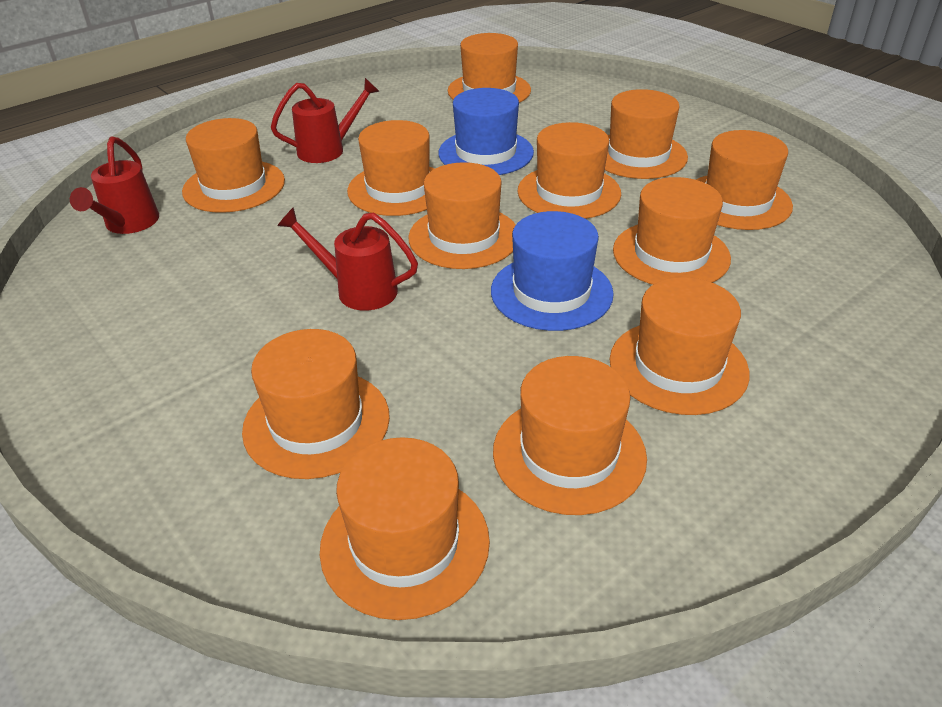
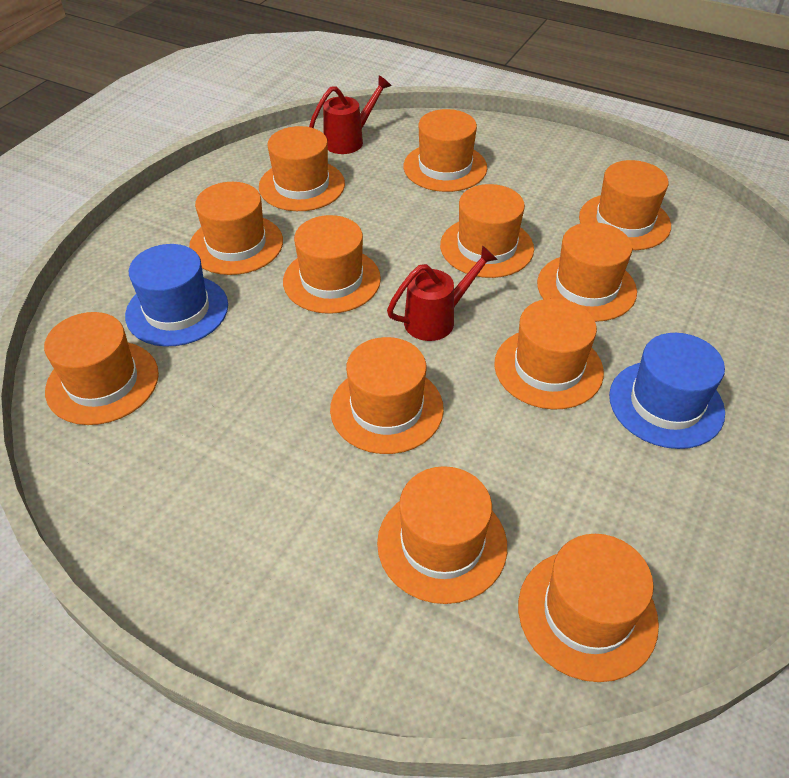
red watering can: [70,137,159,234] [271,78,380,163] [277,207,418,311] = 3 -> [309,75,392,154] [387,245,498,341] = 2

